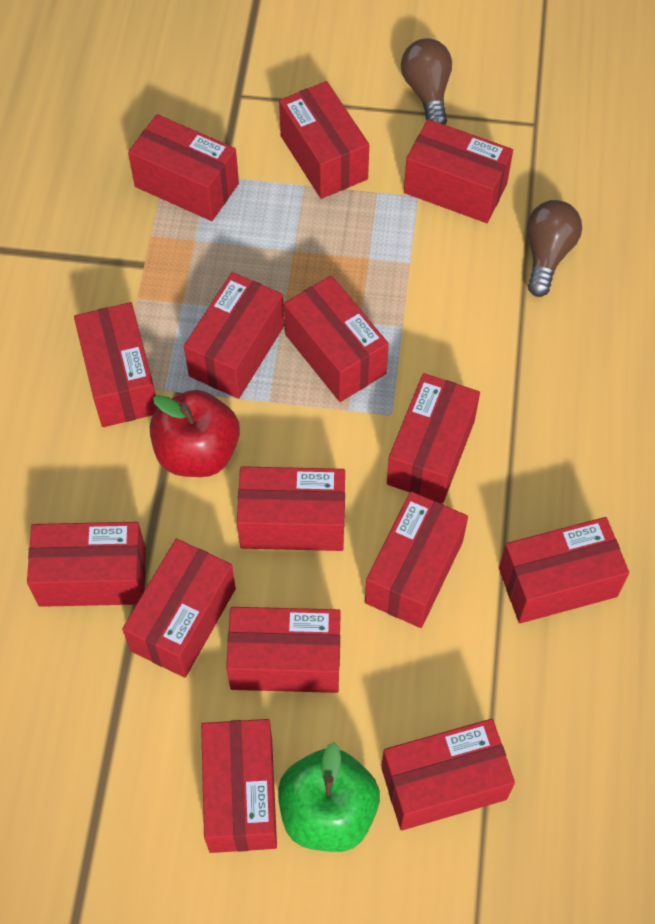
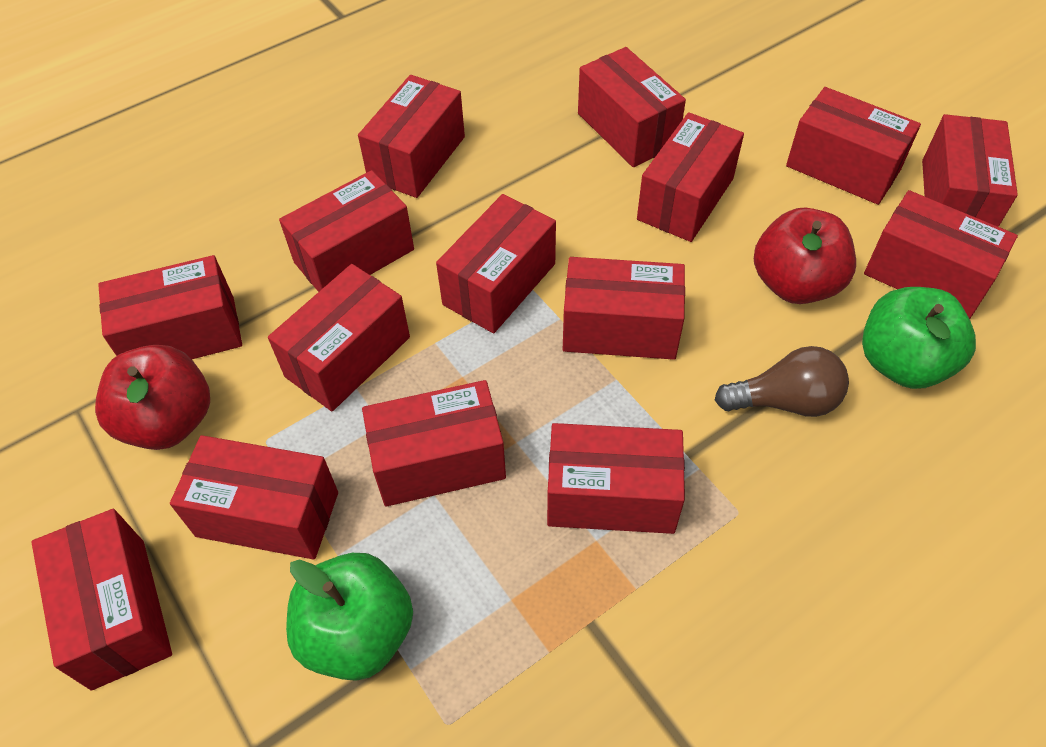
brown light bulb: [401,38,452,125] [527,200,582,297] = 2 -> [715,346,849,417] = 1
green apple: [278,742,380,852] = 1 -> [286,553,413,681] [862,287,976,389] = 2
red apple: [150,390,240,477] = 1 -> [95,345,210,450] [754,208,856,304] = 2

